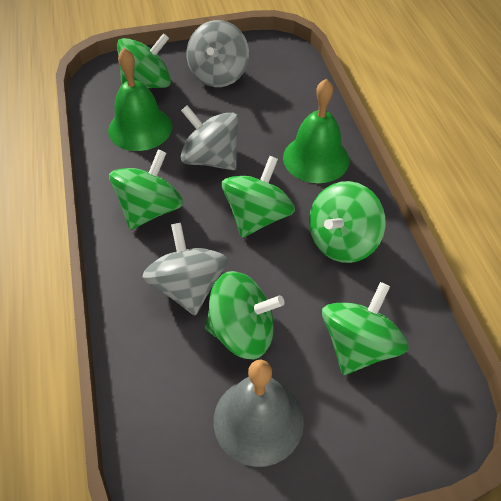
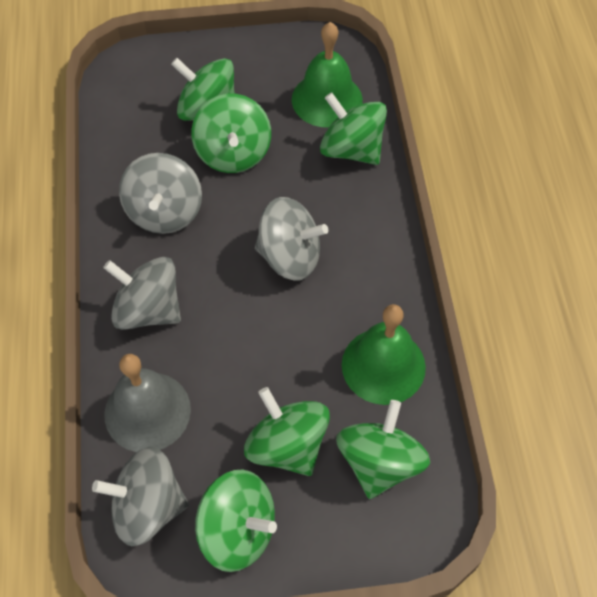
grey spinning top: [142,223,227,315] [181,105,239,170] [187,20,249,87] = 3 -> [92,447,189,546] [103,257,181,330] [119,153,202,234] [255,197,328,281] = 4

